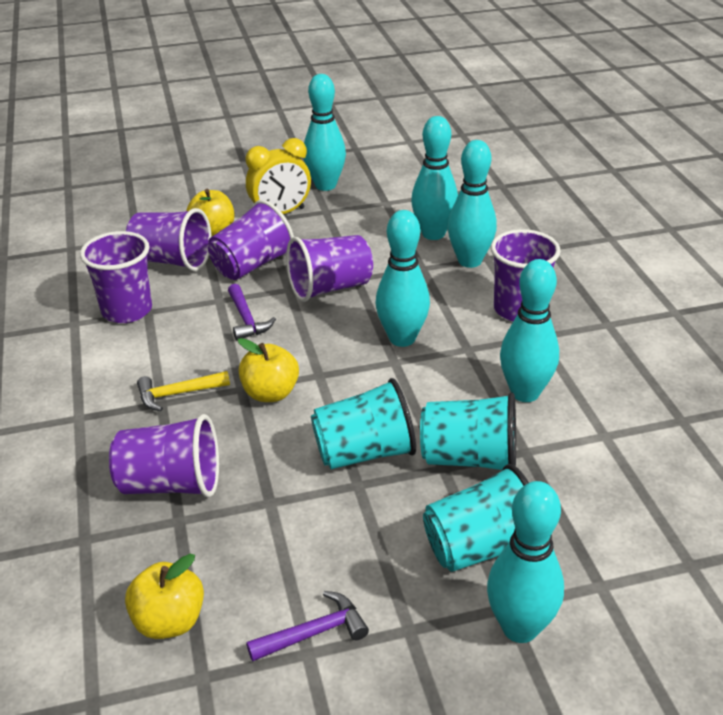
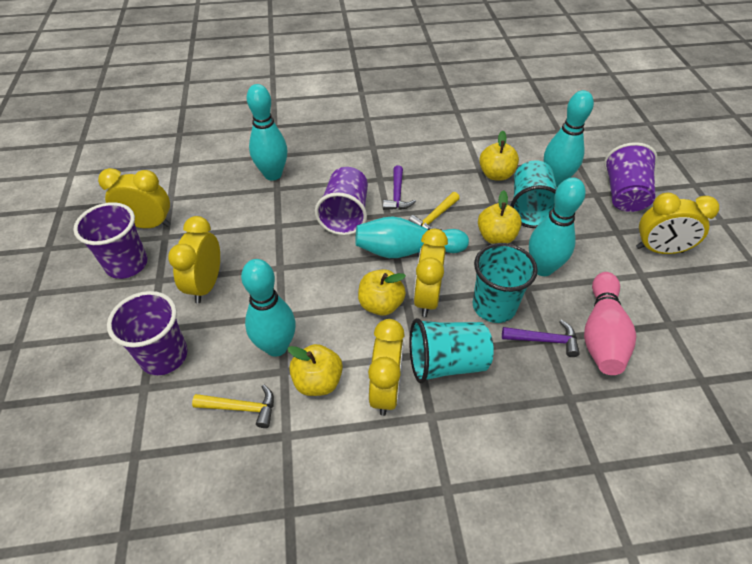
pink bowling pin: none = 0 -> [584,272,636,375] = 1
purple cup: [80,231,152,323] [109,414,219,498] [126,208,211,271] [208,200,294,280] [286,235,373,302] [491,229,561,321] = 6 -> [73,202,148,279] [107,291,188,375] [315,167,368,235] [604,142,657,212] = 4
turquoise bowling pin: [304,74,346,191] [376,210,430,347] [411,116,458,240] [448,140,497,268] [487,481,564,643] [500,259,559,402] = 6 -> [241,259,296,357] [247,84,287,181] [355,216,469,258] [529,178,586,276] [544,90,594,187] = 5
yellow apple: [125,554,204,639] [186,189,234,237] [238,338,299,402] = 3 -> [287,344,343,396] [358,269,406,316] [478,190,522,244] [479,131,519,181] = 4
yellow clock: [246,138,311,214] = 1 -> [98,168,171,228] [168,216,220,303] [368,319,405,416] [414,229,448,317] [636,193,719,254] = 5
yellow hammer: [137,371,230,411] = 1 -> [192,384,274,428] [408,192,460,230] = 2

